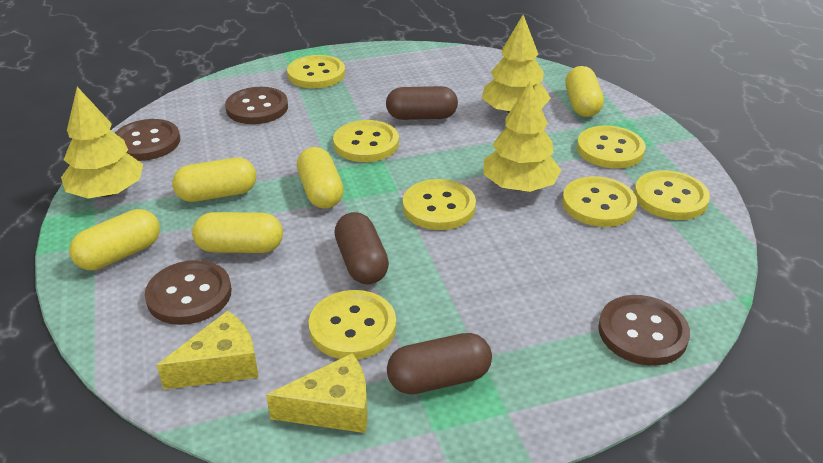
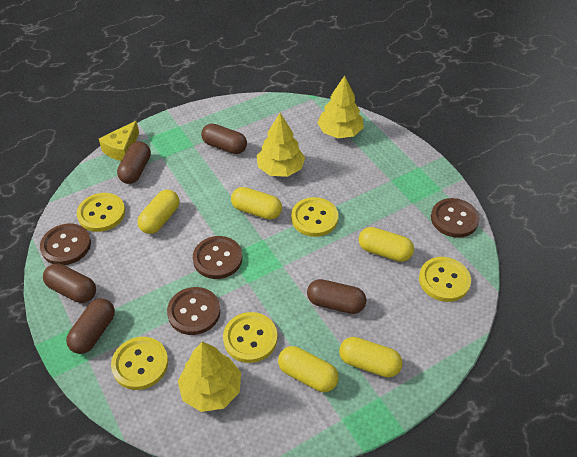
brown capsule: [334,212,389,285] [386,86,458,120] [387,333,492,394] = 3 -> [43,263,96,303] [66,298,115,354] [117,142,151,184] [201,123,247,154] [307,279,366,314] = 5
yellow button: [287,55,345,88] [309,290,396,359] [333,120,399,162] [403,179,476,230] [562,176,637,227] [577,125,646,169] [634,170,710,220] = 7 -> [77,193,125,232] [111,337,168,390] [223,312,277,363] [291,197,338,237] [419,257,471,302] = 5
yellow cheese: [157,310,259,390] [266,353,368,433] = 2 -> [99,121,139,161] = 1

